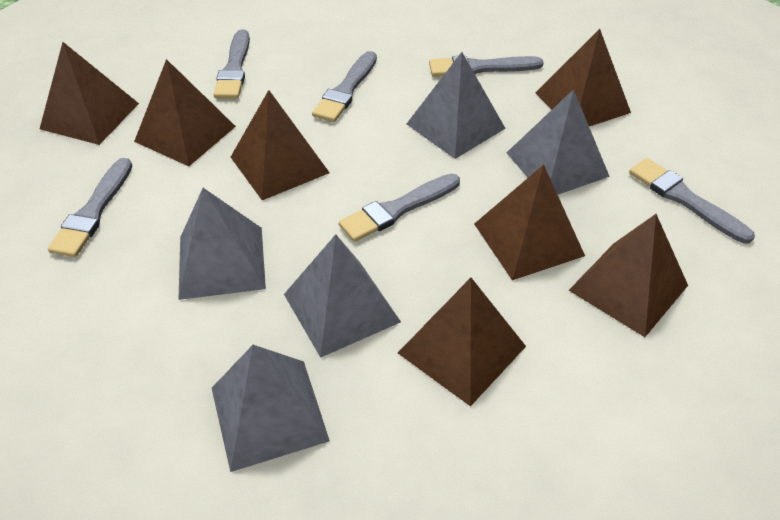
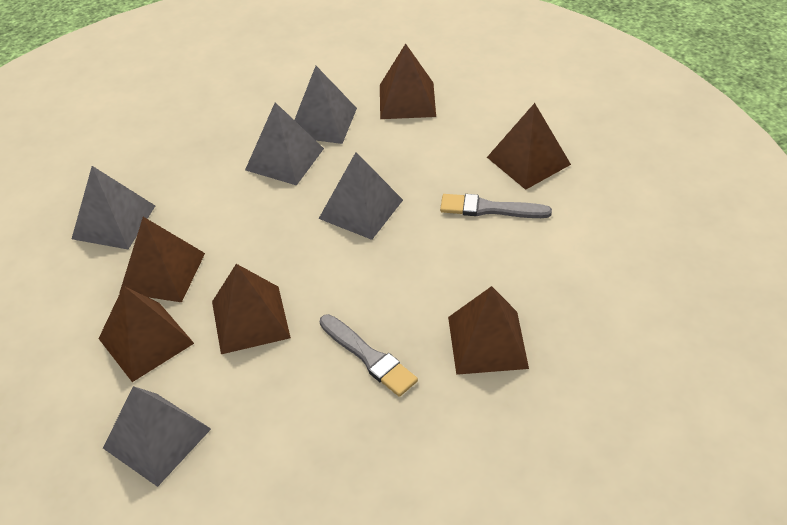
brown pyramid: [40,42,139,145] [134,59,236,166] [231,90,330,200] [398,278,526,407] [474,165,585,280] [536,29,631,126] [569,214,688,337] = 7 -> [99,286,194,382] [120,217,205,302] [212,264,291,354] [380,43,436,119] [448,286,529,375] [487,103,571,190] = 6
grey brush: [48,158,132,257] [213,29,250,99] [312,51,377,122] [339,173,460,242] [429,55,544,77] [629,158,755,243] = 6 -> [320,314,418,397] [440,194,552,218] = 2

